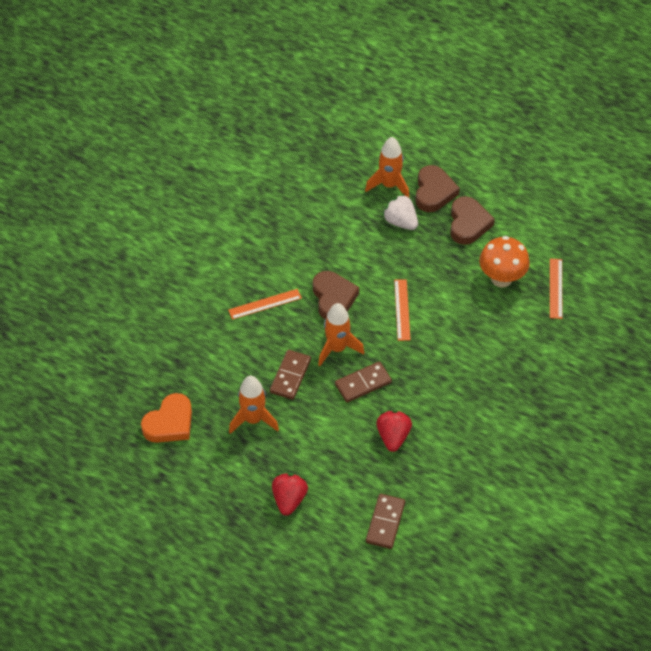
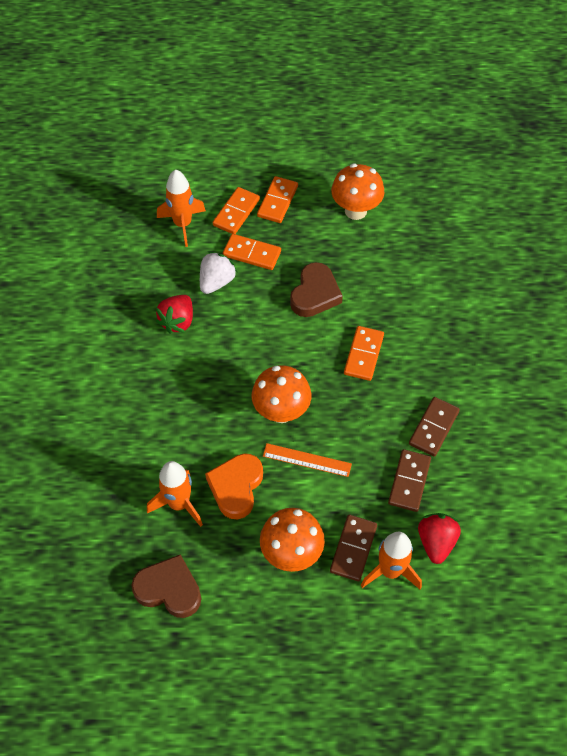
brown heart: [313,271,359,319] [415,165,460,212] [450,196,495,245] = 3 -> [131,554,201,618] [290,262,343,317] = 2
orange domino: none = 0 -> [213,187,260,234] [223,234,281,270] [257,176,298,223] [344,326,384,381] = 4
orange mushroom: [479,236,530,288] = 1 -> [252,365,311,423] [260,508,325,572] [331,164,384,220] = 3
orange ruler: [228,289,302,320] [394,279,411,341] [550,258,562,319] = 3 -> [263,443,352,477] = 1

